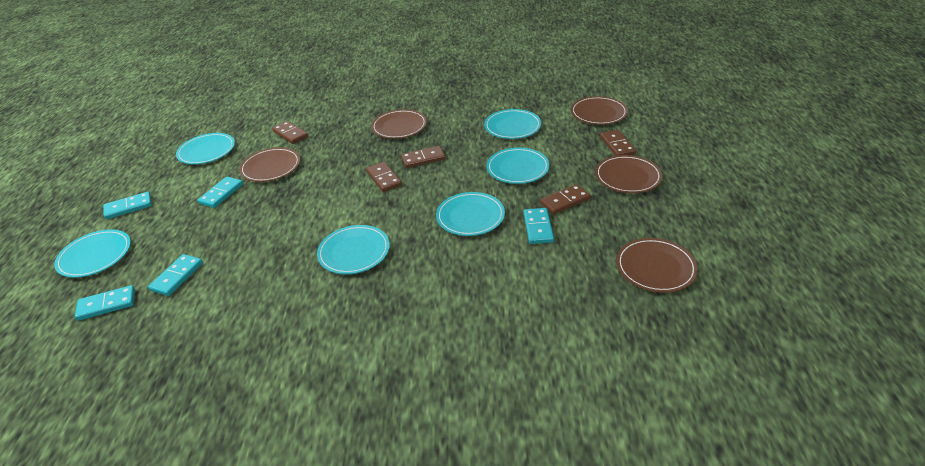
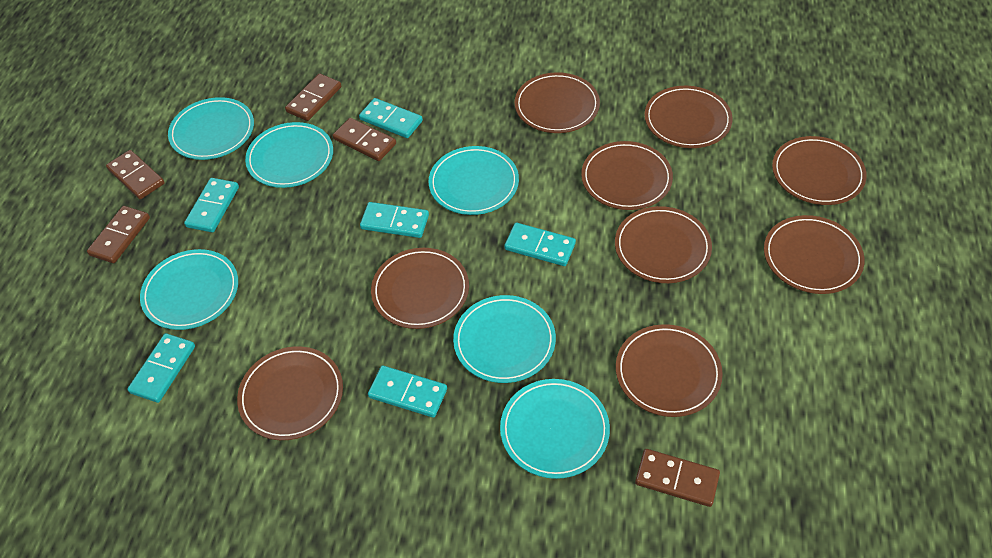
brown plate: [239,147,300,182] [371,109,427,139] [571,96,628,125] [595,155,662,193] [616,238,698,293] = 5 -> [237,346,343,440] [371,248,469,329] [515,72,600,133] [581,141,673,210] [615,206,712,283] [616,324,723,417] [645,86,733,148] [764,215,865,294] [772,136,867,205] = 9
turquoise domino: [75,285,135,321] [103,192,152,219] [148,254,203,296] [197,176,243,208] [524,208,554,244] = 5 -> [128,333,195,403] [184,178,239,232] [359,98,423,138] [360,202,429,238] [368,366,447,418] [504,223,576,266] = 6

